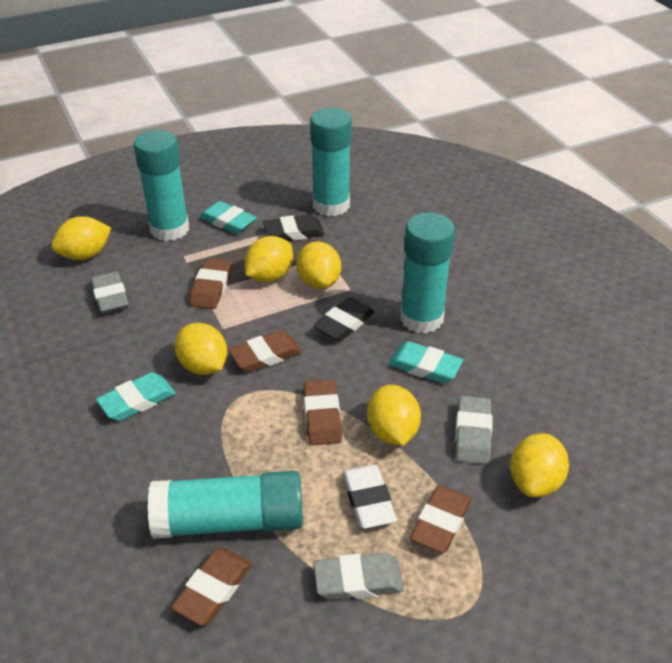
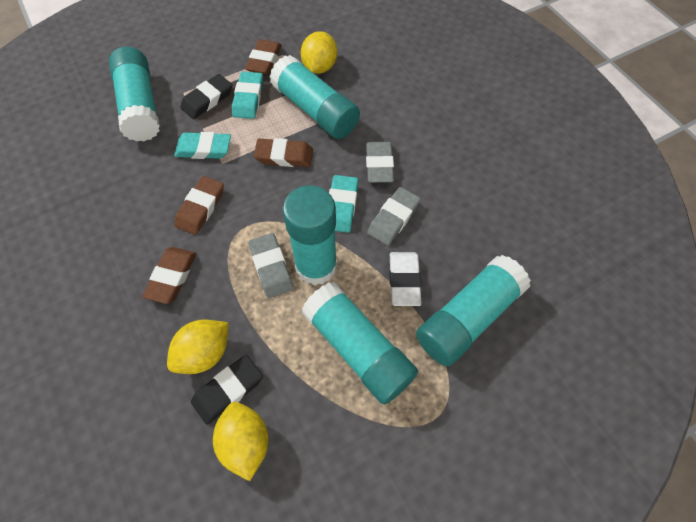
brown eraser: [171,548,252,626] [189,258,232,309] [229,330,302,372] [303,379,342,445] [410,485,472,553] = 5 -> [143,247,196,304] [174,176,224,235] [245,39,282,75] [254,138,313,167] = 4
turquoise glue stick: [134,130,189,241] [148,471,303,539] [310,108,352,216] [400,212,455,334] = 4 -> [109,47,160,142] [269,55,360,139] [283,185,337,285] [301,282,418,405] [416,255,531,366] = 5
yellow lemon: [51,216,111,260] [175,323,227,375] [245,236,293,282] [296,241,341,289] [367,385,421,446] [510,434,569,497] = 6 -> [167,319,229,374] [213,402,268,481] [301,31,337,74] = 3

